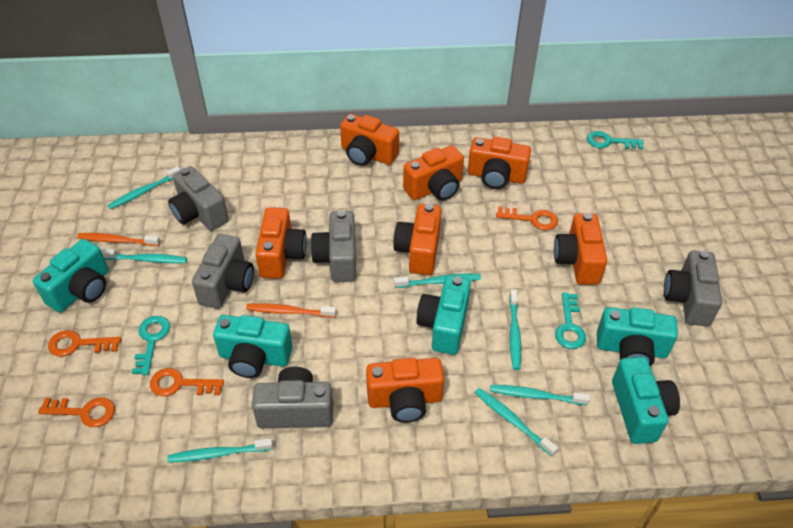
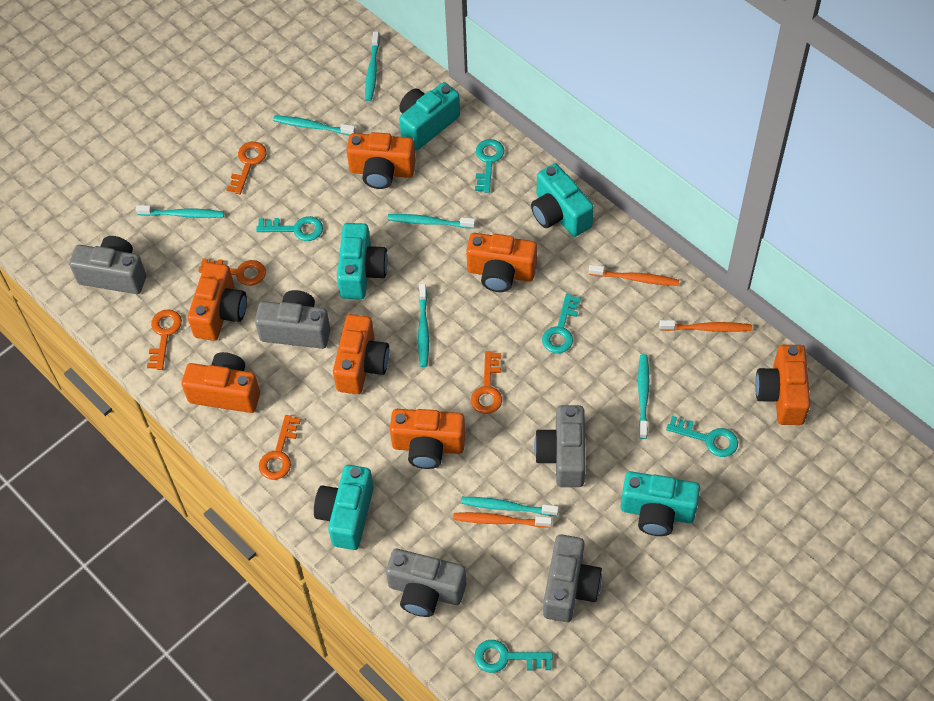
orange key: [38,398,115,427] [48,330,121,357] [150,368,224,396] [496,206,558,230] = 4 -> [147,309,182,370] [198,259,266,286] [227,142,267,194] [259,415,301,480] [471,351,502,414] = 5
orange toothbrush: [77,233,160,246] [246,303,336,318] = 2 -> [453,512,552,528] [589,265,679,286] [659,320,752,332] = 3
turquoise key: [132,316,170,375] [555,293,586,349] [587,131,644,150] = 3 -> [256,216,323,241] [474,640,553,673] [475,139,504,193] [542,294,581,353] [666,416,738,457] = 5

